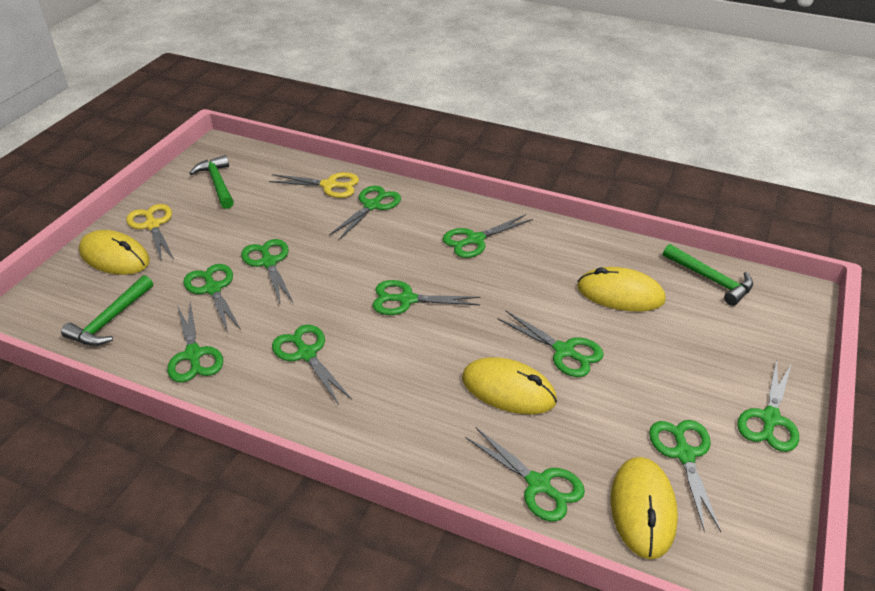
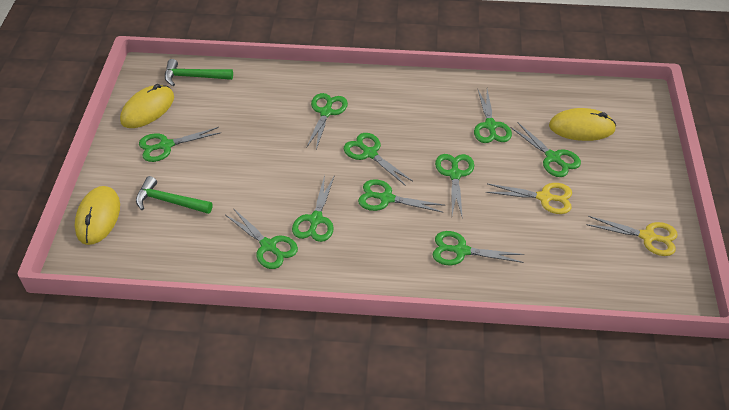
green hammer: [61,275,153,346] [189,155,234,209] [663,244,753,306] = 3 -> [136,176,213,214] [165,59,233,86] = 2
green scissors: [167,302,223,382] [183,264,241,333] [241,239,293,305] [272,325,352,405] [329,186,401,240] [373,280,480,315] [443,214,533,258] [465,427,585,521] [497,310,604,377] [649,420,721,532] [737,359,799,452] = 11 -> [139,127,220,162] [226,208,298,269] [292,175,335,242] [306,93,348,149] [344,133,413,186] [358,179,446,213] [433,231,524,265] [435,154,474,216] [474,89,512,143] [510,123,581,177] = 10
yellow mouse: [79,230,150,275] [462,357,557,414] [577,267,666,312] [611,457,678,559] = 4 -> [75,186,120,245] [120,84,174,128] [549,108,616,141] = 3

